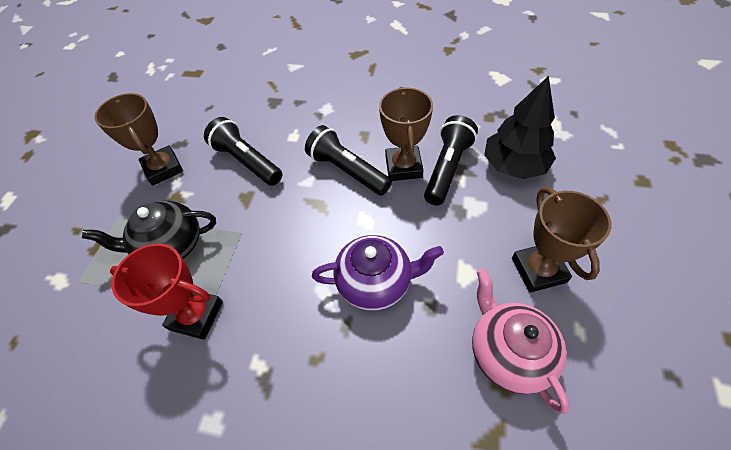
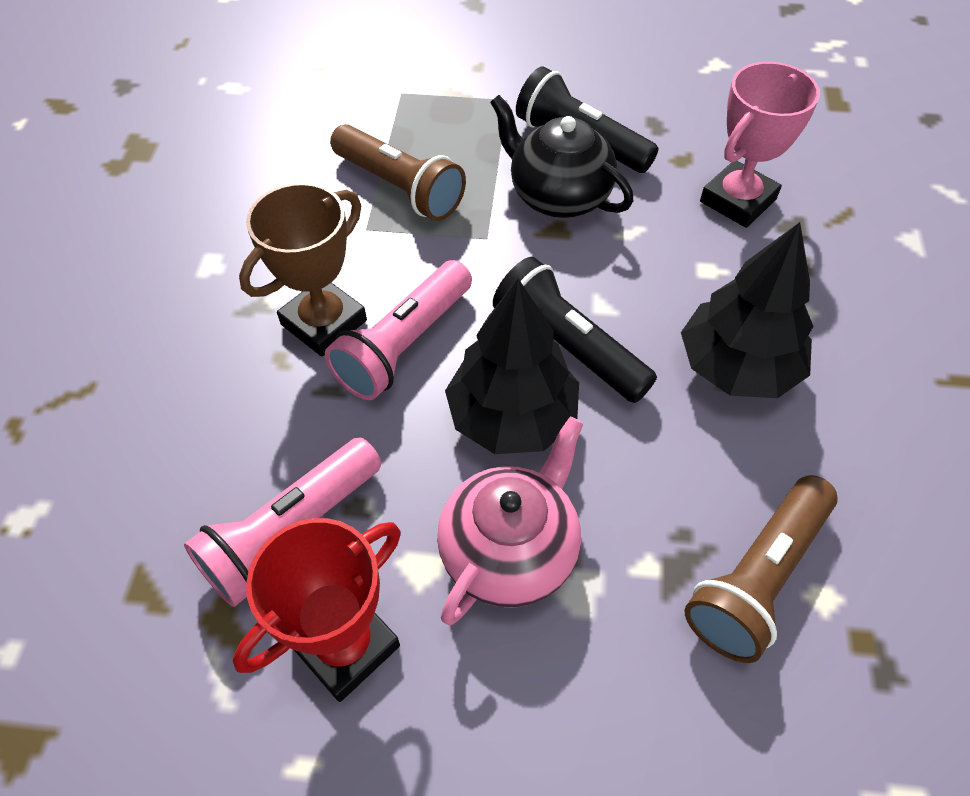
black flashlight: [204,117,283,186] [305,125,392,196] [424,115,478,205] = 3 -> [493,257,657,403] [516,66,658,173] = 2
black tree: [484,76,556,179] = 1 -> [445,279,579,454] [681,222,814,398] = 2
brown flashlight: none = 0 -> [330,124,466,221] [684,475,838,663] = 2
brown trophy: [95,93,183,186] [379,87,433,181] [512,187,611,293] = 3 -> [239,183,367,357] = 1
pink flashlight: none = 0 -> [184,438,381,607] [325,260,472,400] = 2
pink trophy: none = 0 -> [700,62,820,228] = 1
purple teapot: [312,235,444,311] = 1 -> none = 0

